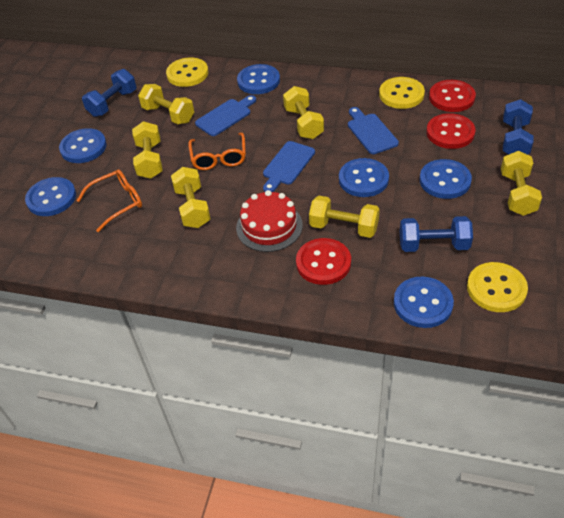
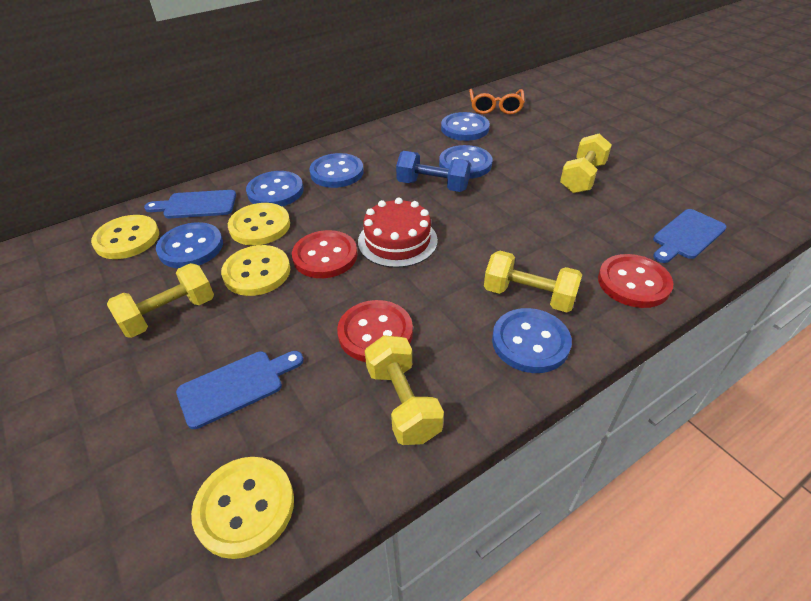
blue dumbbell: [82,69,137,117] [400,216,473,252] [503,99,534,155] = 3 -> [396,151,471,192] = 1
orange glasses: [77,169,142,232] [188,133,246,170] = 2 -> [469,89,525,114] = 1
yellow button: [166,57,208,87] [379,77,425,109] [467,262,528,312] = 3 -> [91,215,159,259] [191,457,294,559] [221,245,290,296] [228,203,290,246] = 4
yellow dumbbell: [132,121,163,179] [138,84,194,124] [171,167,210,228] [283,86,324,139] [309,196,380,238] [501,151,542,216] = 6 -> [107,263,214,338] [365,335,444,445] [484,251,582,312] [560,134,612,193] = 4

